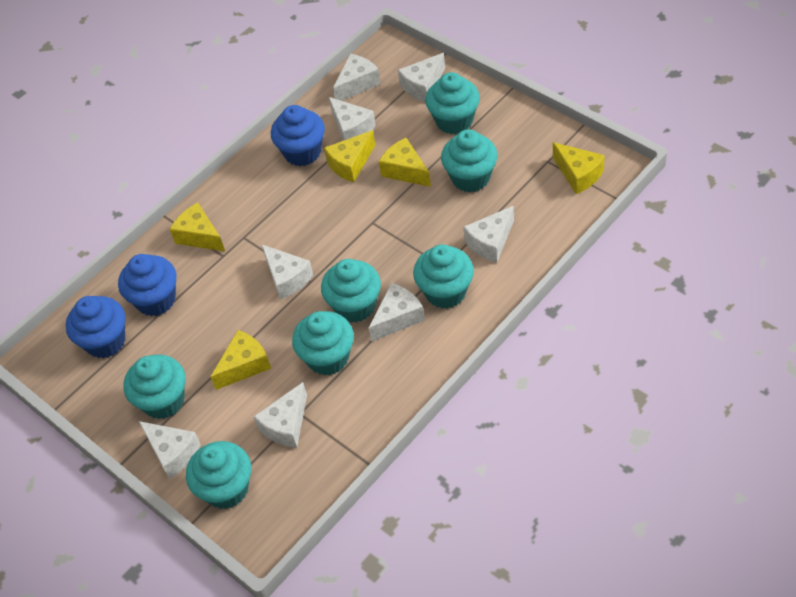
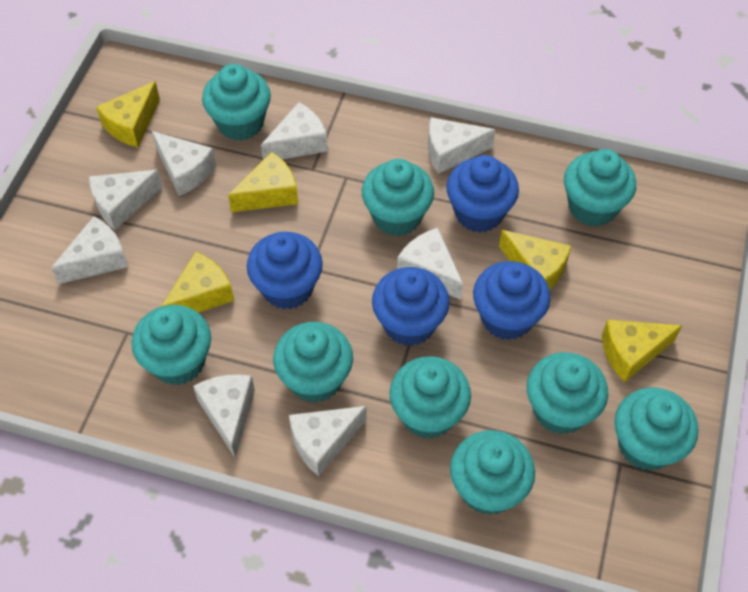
blue cupcake: [66,296,125,358] [118,254,176,316] [271,105,325,166] = 3 -> [247,232,323,309] [372,267,449,346] [446,155,519,233] [473,261,550,340] = 4
turquoise cupcake: [124,355,185,419] [186,441,251,509] [292,311,354,375] [321,259,381,322] [413,244,474,309] [425,72,480,134] [441,129,498,193] = 7 -> [132,305,211,385] [202,64,271,141] [273,322,353,403] [362,159,434,236] [389,356,471,439] [450,430,535,515] [527,352,608,434] [564,149,636,226] [614,388,698,471] = 9

